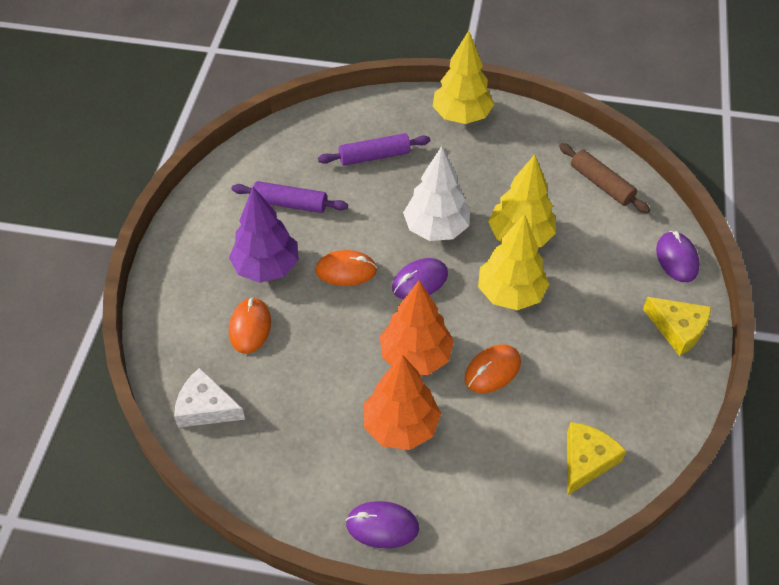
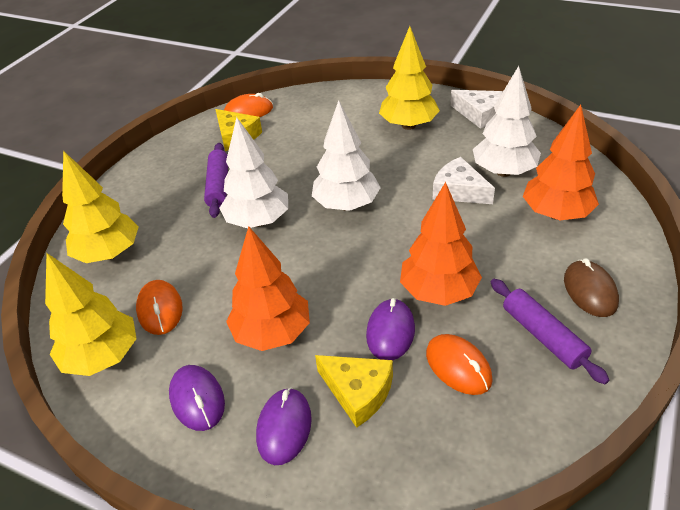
brown mouse: none = 0 -> [564,258,619,317] = 1
brown rolling pin: [559,143,650,213] = 1 -> none = 0
orange tree: [364,355,441,450] [380,280,454,375] = 2 -> [226,226,310,351] [400,182,482,306] [522,105,599,220] = 3
purple tree: [229,187,299,283] = 1 -> none = 0
white cheese: [174,368,245,428] = 1 -> [433,157,495,204] [450,90,503,129] = 2
white tree: [403,146,470,241] = 1 -> [219,117,288,228] [312,100,381,211] [473,66,541,177] = 3

